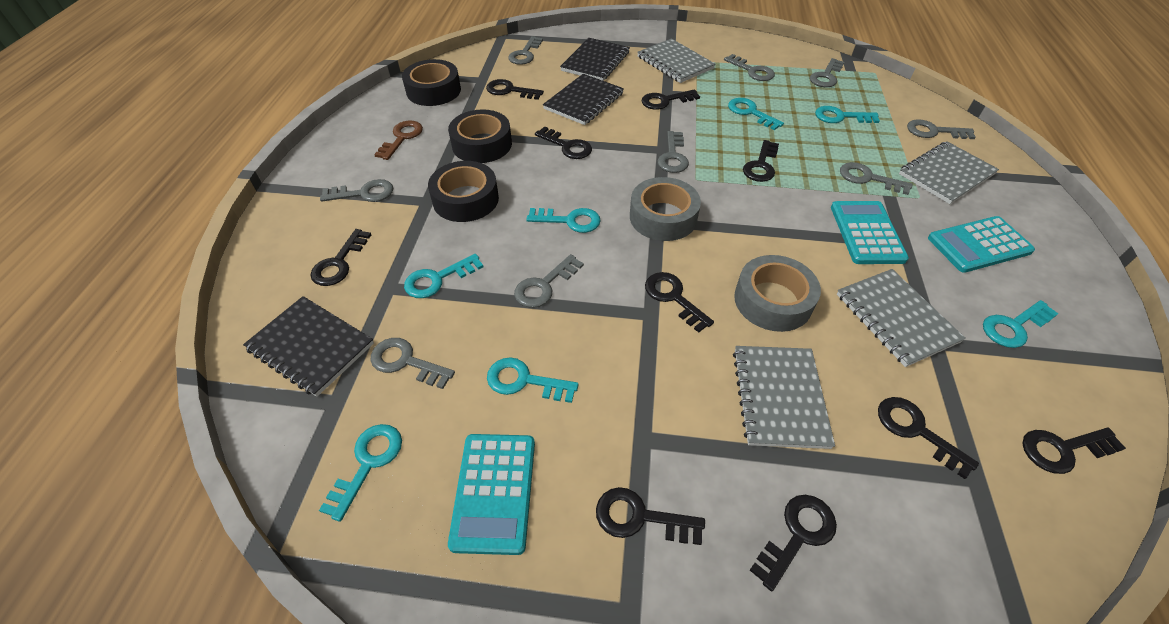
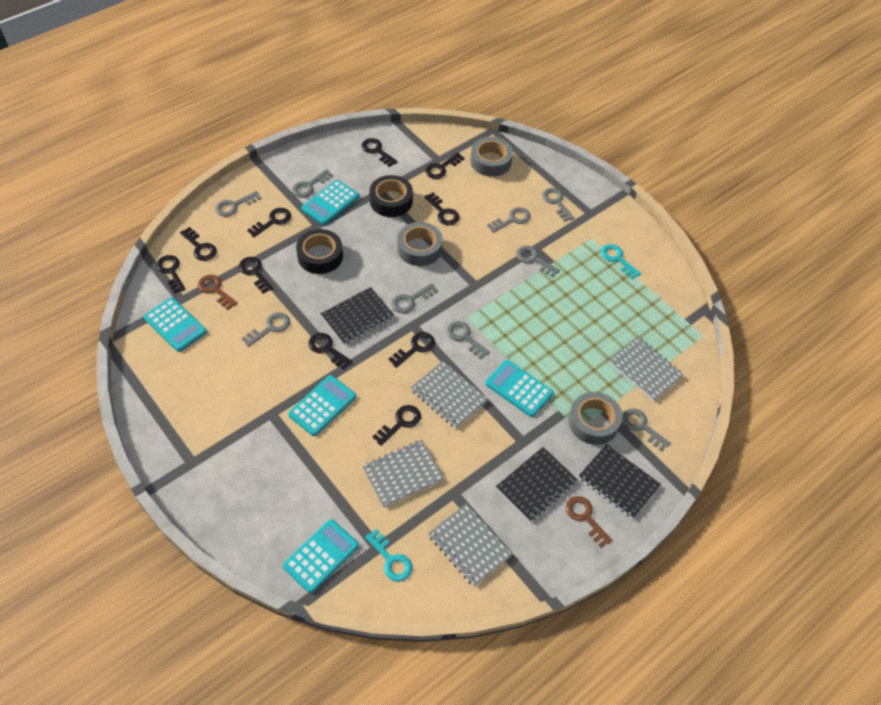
black tape: [402,59,461,106] [428,161,499,222] [448,109,512,163] = 3 -> [296,229,343,274] [369,175,413,217] = 2
brown key: [374,121,423,160] = 1 -> [198,275,238,310] [566,496,613,548] = 2
grey tape: [630,177,701,241] [734,255,821,332] = 2 -> [397,222,443,266] [470,137,513,177] [568,392,622,445] = 3
turquoise calculator: [448,434,535,555] [831,201,909,264] [928,216,1035,273] = 3 -> [144,298,207,352] [283,519,359,593] [288,375,356,436] [301,180,359,225] [485,360,553,417] = 5
turquoise key: [319,424,402,522] [404,254,483,298] [487,358,579,403] [526,208,601,233] [728,98,784,130] [815,106,880,123] [983,300,1058,348] = 7 -> [365,529,413,582] [601,244,641,279] = 2

